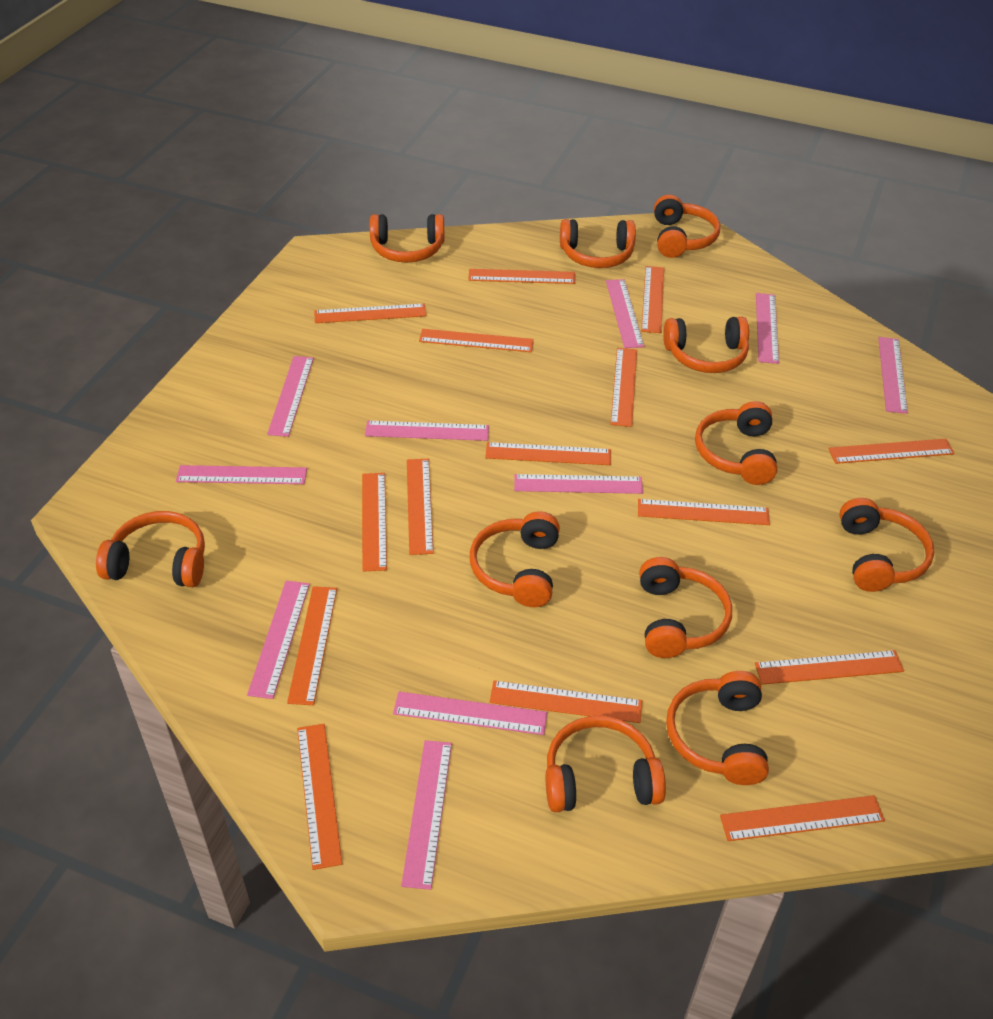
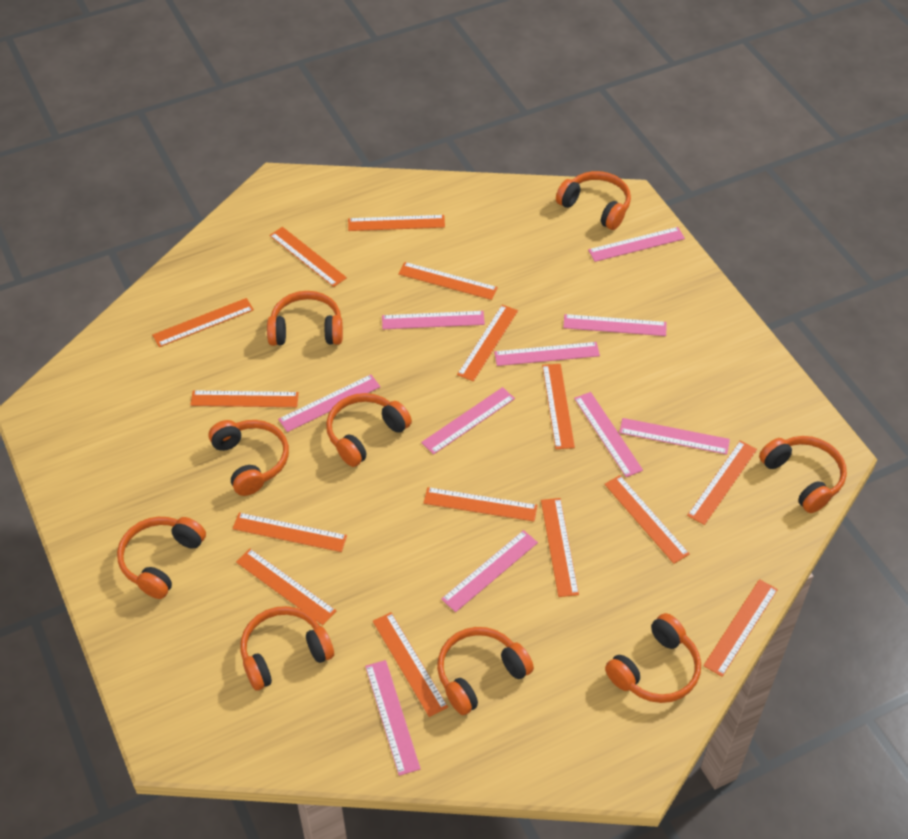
orange headphones: [96,511,205,587] [370,214,444,263] [470,511,560,607] [546,716,666,812] [560,219,636,268] [639,557,732,658] [654,195,720,258] [663,317,749,373] [666,671,769,785] [695,401,777,485] [839,498,934,592] = 11 -> [117,517,206,599] [209,420,289,496] [240,606,334,691] [267,291,343,346] [326,393,412,467] [437,627,534,715] [556,171,631,230] [605,613,701,703] [759,436,847,513] = 9

